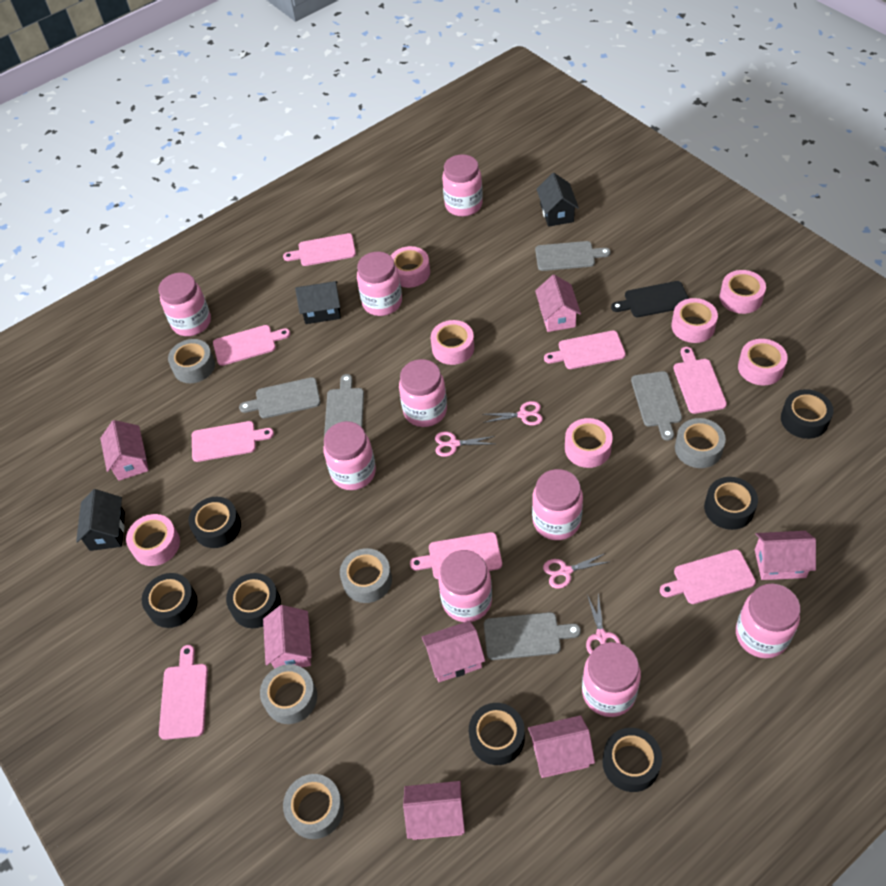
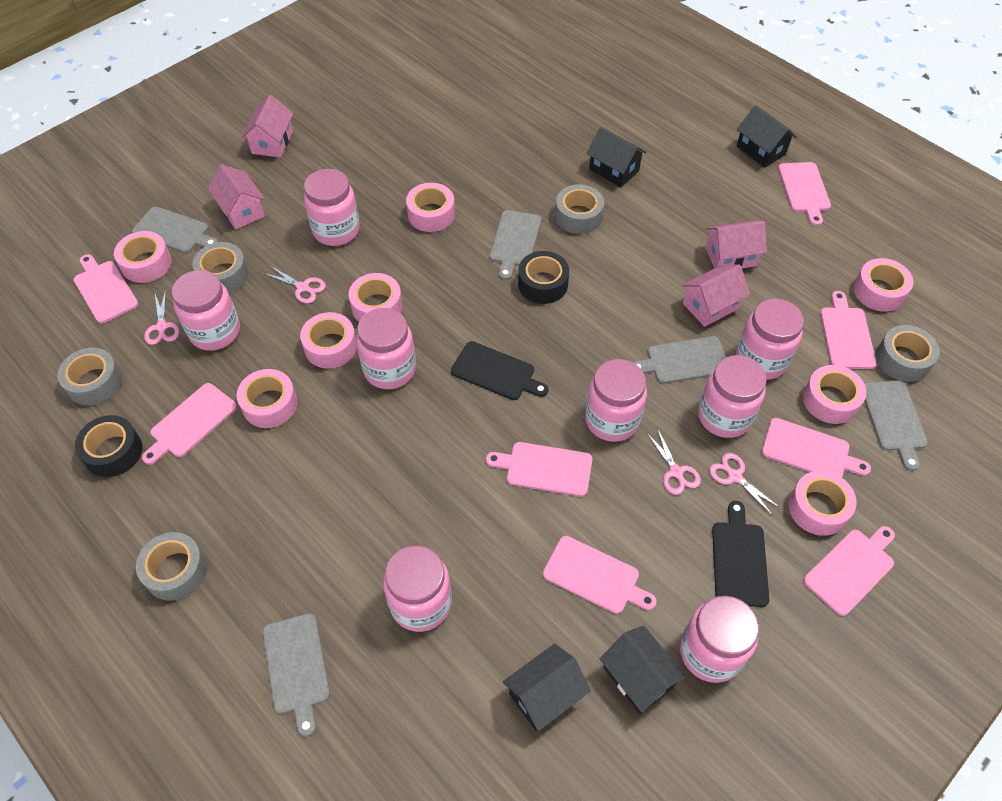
black cutting board: [611,281,689,317] = 1 -> [451,341,549,400] [712,501,769,607] = 2
black house: [76,489,125,551] [295,281,341,324] [536,173,579,227] = 3 -> [503,644,591,731] [586,127,647,187] [600,625,687,714] [737,105,797,168] = 4
black tape: [142,573,198,628] [189,497,241,548] [226,573,281,628] [469,703,525,765] [602,728,662,792] [704,477,758,530] [781,389,833,439] = 7 -> [75,415,143,477] [518,251,569,304] = 2
pink house: [100,420,149,481] [263,605,312,669] [403,781,465,840] [422,621,485,682] [528,715,595,778] [535,275,581,332] [755,531,816,580] = 7 -> [207,164,265,230] [242,95,293,158] [682,264,750,327] [706,221,767,269] = 4
pink jar: [159,273,211,336] [323,421,376,490] [357,252,402,316] [399,359,447,427] [438,550,492,622] [442,154,483,216] [532,469,583,540] [582,642,641,717] [736,583,800,658] = 9 -> [172,270,240,350] [304,169,360,246] [356,308,416,389] [383,546,452,632] [585,359,647,442] [680,596,759,683] [698,355,767,438] [736,299,804,380] = 8
pink tape: [126,514,180,566] [391,246,430,288] [431,320,474,365] [565,418,613,468] [672,298,718,343] [720,270,766,314] [738,339,788,385] = 7 -> [114,231,172,283] [237,369,298,428] [300,312,357,369] [349,273,402,322] [406,183,455,232] [788,471,857,536] [803,365,866,424] [854,258,913,312] = 8

